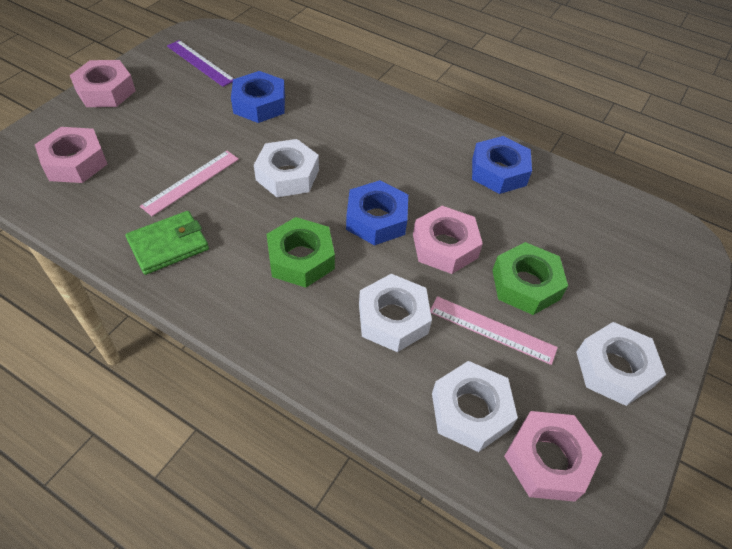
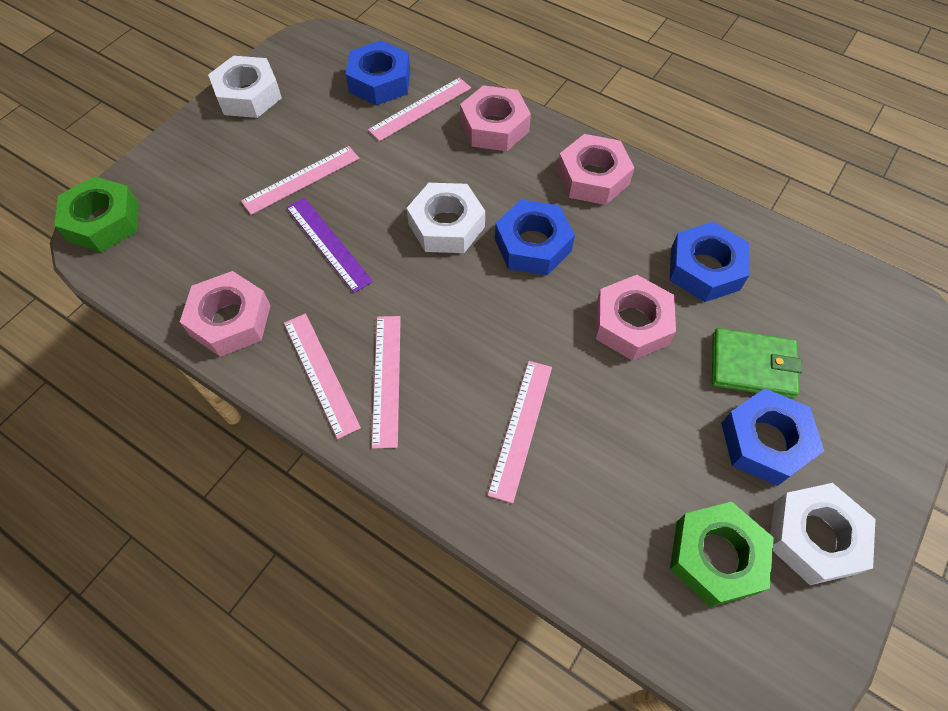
blue nut: [231,71,285,123] [346,180,408,246] [472,136,532,194] = 3 -> [346,40,410,105] [495,200,575,275] [670,222,750,302] [721,388,824,486] = 4
pink ruler: [140,151,239,216] [430,296,558,365] = 2 -> [241,146,360,215] [284,313,361,439] [368,78,471,141] [372,316,401,449] [487,361,552,503] = 5
white nut: [254,139,319,197] [359,274,432,352] [432,361,518,452] [576,322,666,406] = 4 -> [208,56,282,118] [407,183,485,253] [770,483,876,585] = 3

